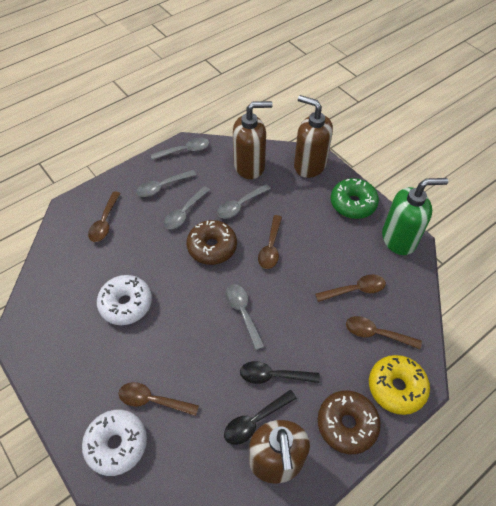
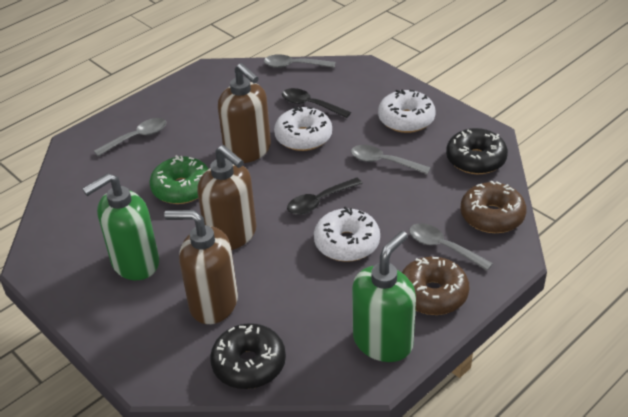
black donut: none = 0 -> [210,323,286,389] [446,128,508,174] = 2
brown spoon: [88,191,121,242] [119,382,199,416] [258,215,282,269] [315,274,386,302] [346,316,422,349] = 5 -> none = 0
green soap dispenser: [382,178,448,255] = 1 -> [82,173,159,280] [352,231,416,362] = 2
grey spoon: [136,170,196,197] [151,138,209,160] [164,186,210,229] [217,184,271,218] [225,284,265,350] = 5 -> [94,118,166,156] [264,54,335,68] [351,145,431,174] [409,223,493,271] = 4
white donut: [82,410,147,476] [97,275,152,325] = 2 -> [274,106,332,151] [314,207,380,262] [378,89,436,133] = 3
yellow donut: [369,355,430,415] = 1 -> none = 0

